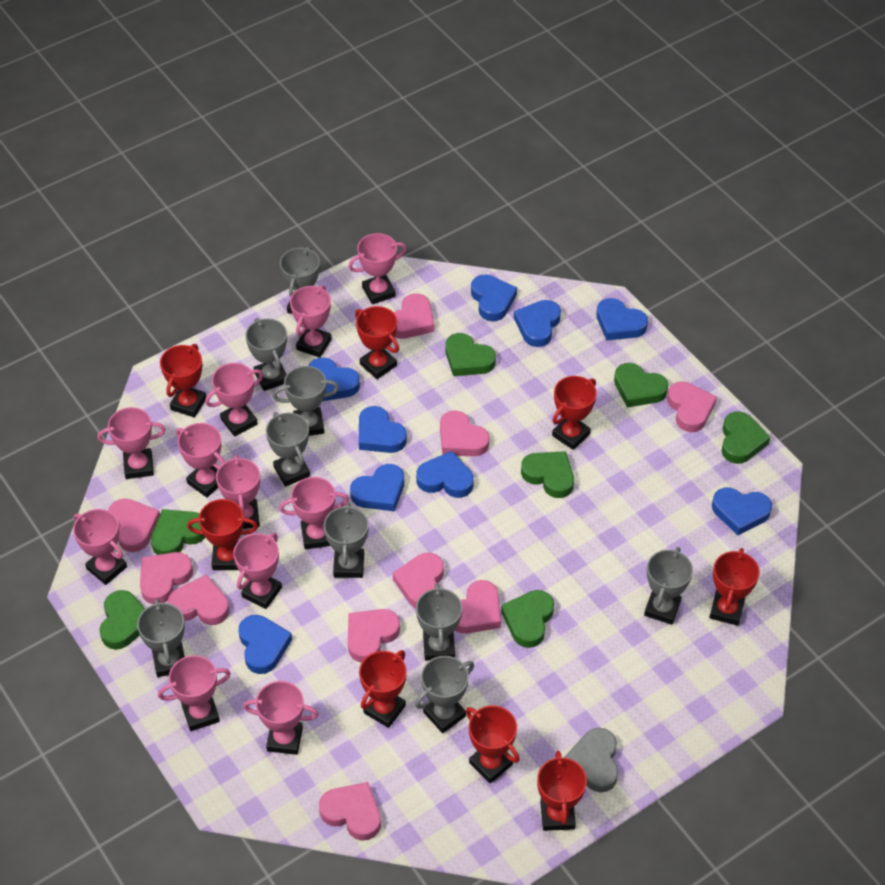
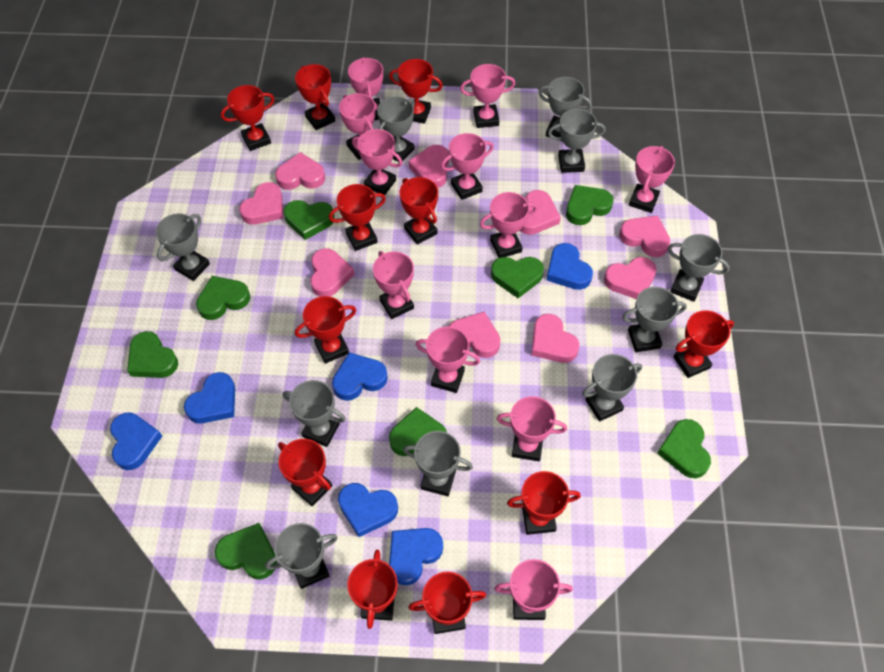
blue heart: [239,615,292,674] [309,357,360,401] [350,464,404,511] [359,406,407,453] [416,451,474,498] [471,275,517,321] [514,300,561,347] [596,298,648,341] [712,487,772,535] = 9 -> [110,412,162,470] [184,372,235,423] [332,352,388,401] [338,483,398,537] [389,528,443,585] [547,243,593,290] = 6
green heart: [100,590,145,650] [151,509,206,555] [446,333,496,376] [501,590,554,648] [521,451,574,498] [614,363,668,407] [721,411,770,464] = 7 -> [127,331,178,378] [196,276,250,320] [215,523,277,580] [284,200,335,240] [389,407,447,456] [491,257,544,298] [566,185,613,225] [657,419,711,478] = 8
grey heart: [564,728,619,792] = 1 -> none = 0
grey trophy: [137,599,185,677] [246,318,287,391] [266,412,310,487] [273,366,339,436] [280,246,320,314] [324,503,369,578] [415,656,474,733] [416,583,462,661] [644,547,693,625] = 9 -> [156,213,210,281] [265,523,338,589] [283,380,346,447] [377,96,415,162] [403,431,473,496] [538,77,592,141] [548,109,606,173] [582,354,642,422] [622,287,687,352] [668,234,730,302] = 10
pink heart: [108,498,160,552] [140,552,193,604] [168,575,229,625] [319,782,381,841] [348,609,400,662] [393,293,435,339] [393,553,444,608] [440,410,489,457] [455,580,501,634] [667,381,717,432] = 10 -> [239,182,283,225] [275,152,325,190] [310,248,355,297] [409,145,449,188] [448,312,500,358] [520,190,561,235] [531,314,579,363] [604,257,657,299] [619,216,670,257] = 9
red trophy: [160,344,206,418] [187,499,258,570] [355,306,399,379] [359,650,407,728] [466,705,520,783] [537,751,587,831] [552,376,597,450] [709,548,760,626] = 8 -> [221,85,274,151] [278,439,332,506] [295,64,335,130] [295,296,356,364] [329,184,386,251] [347,549,398,629] [389,59,443,124] [400,177,438,245] [408,572,486,634] [507,471,581,535] [674,310,734,378] = 11

